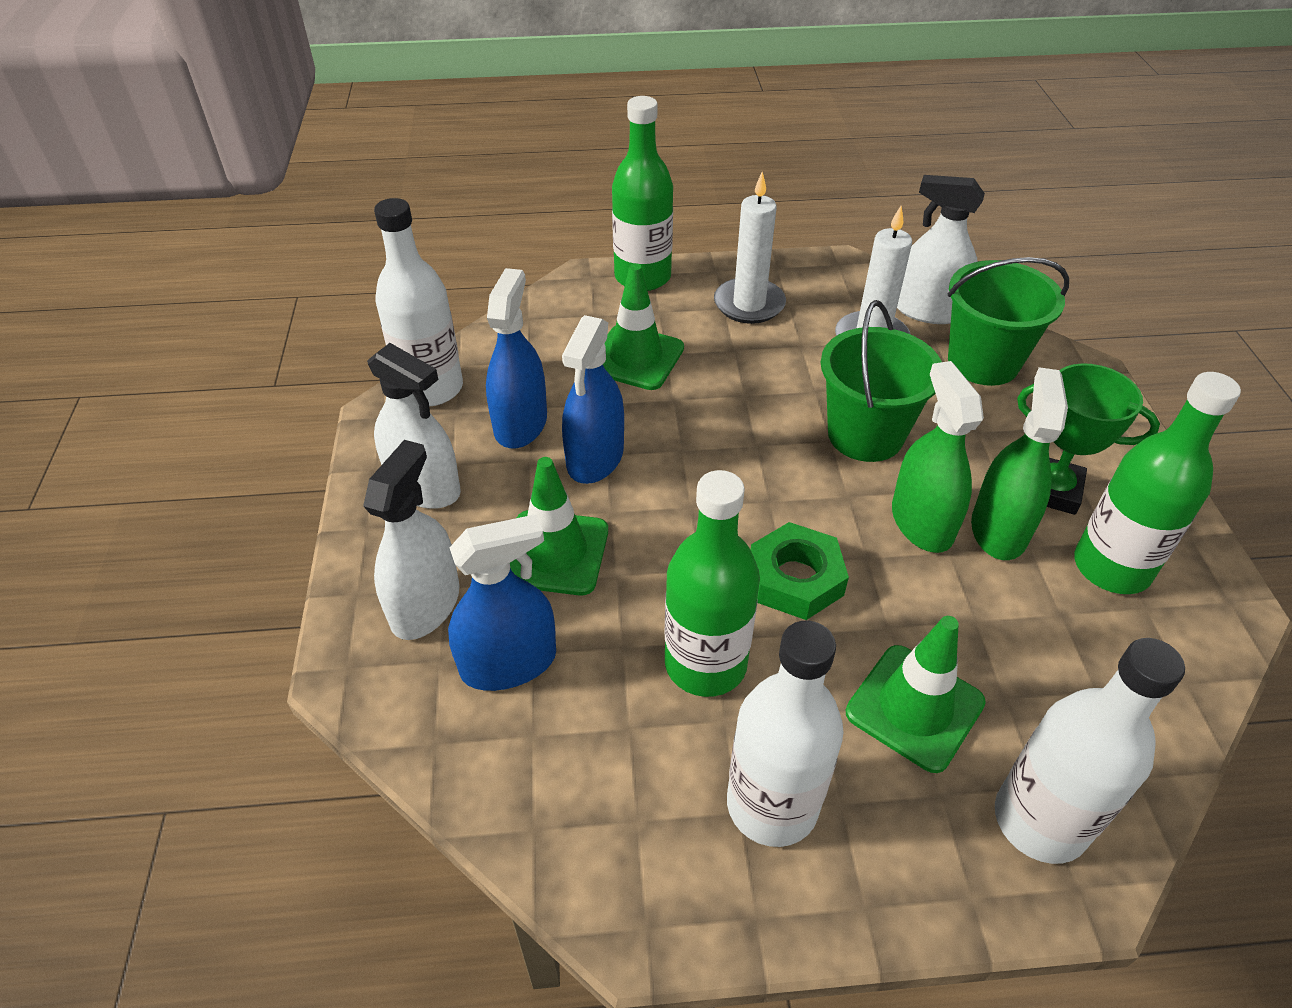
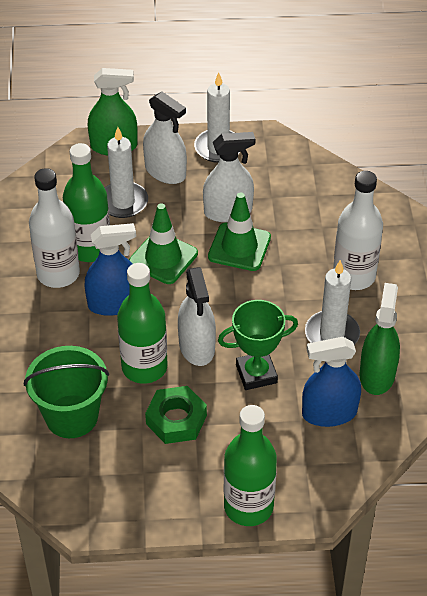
blue spray bottle: [448,514,556,691] [486,268,547,448] [562,315,624,484] = 3 -> [85,223,136,316] [302,337,361,427] = 2
green bucket: [821,300,942,462] [948,257,1069,386] = 2 -> [24,346,109,438] = 1
green traffic cone: [510,457,608,596] [603,263,684,390] [846,616,986,773] = 3 -> [129,203,198,284] [208,193,271,271] = 2
white bottle: [374,198,463,406] [727,620,844,847] [995,638,1185,864] = 3 -> [29,168,80,288] [333,171,383,290] = 2
white candle: [714,172,786,324] [835,206,912,336] = 2 -> [105,127,148,218] [194,72,241,163] [305,260,360,345] = 3

